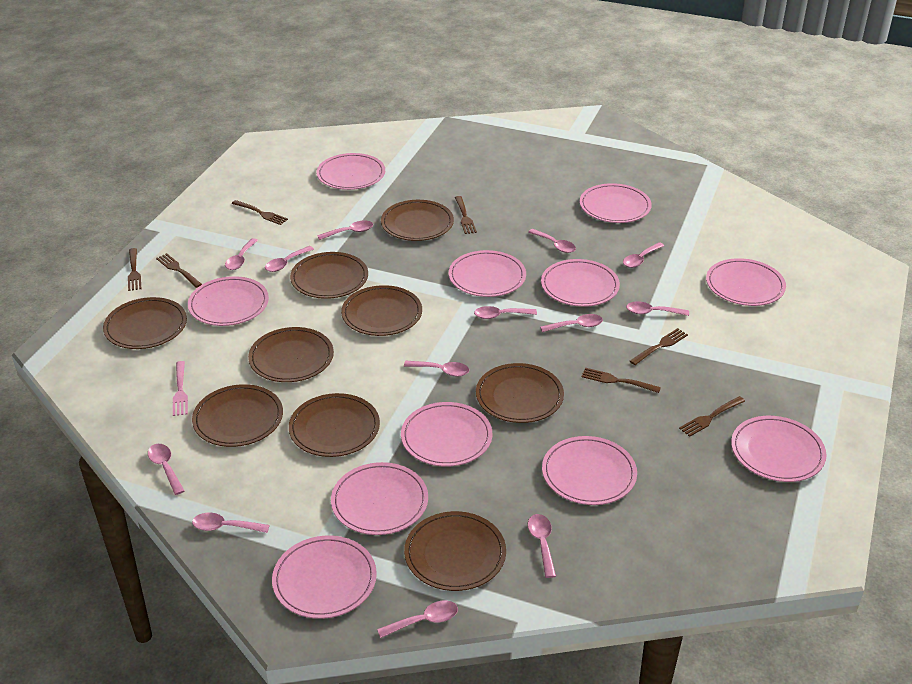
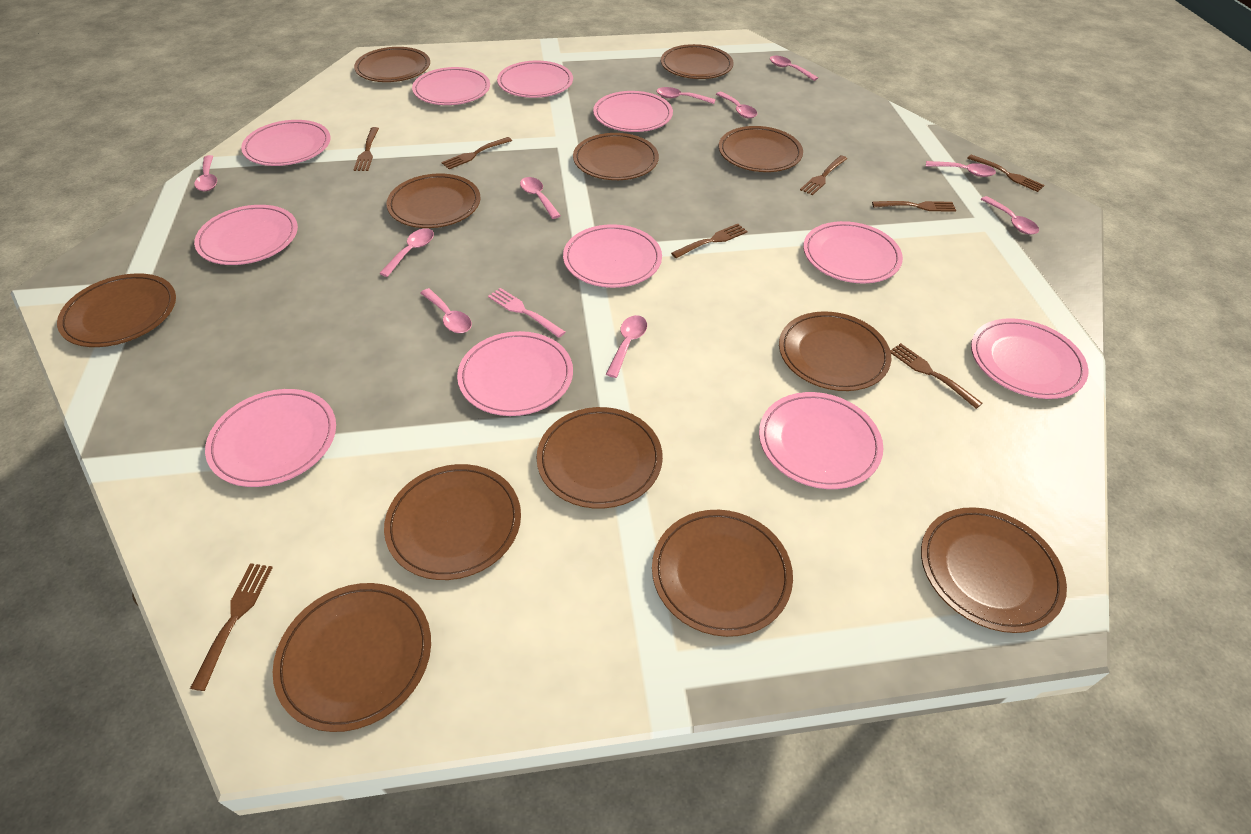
brown fork: [128,248,141,291] [156,253,202,288] [232,200,288,225] [455,196,477,234] [582,368,661,393] [630,328,688,365] [679,396,745,437] = 7 -> [190,563,273,691] [354,127,379,171] [441,137,512,169] [671,224,748,258] [800,155,847,195] [872,201,956,212] [890,343,983,409] [967,155,1045,192] = 8
brown plate: [103,297,187,349] [192,384,283,447] [248,327,334,382] [289,393,380,457] [290,252,368,299] [341,285,422,336] [381,200,454,241] [404,511,506,591] [476,363,564,423] = 9 -> [57,273,176,347] [273,583,431,732] [354,47,430,82] [384,464,521,580] [386,173,480,228] [537,407,663,509] [573,133,659,180] [652,510,793,637] [661,44,733,79] [719,126,803,172] [779,311,891,391] [921,507,1067,633] = 12
pink spoon: [148,444,184,495] [192,513,270,533] [225,238,258,270] [265,246,314,272] [317,221,373,240] [377,601,458,638] [404,361,469,376] [474,306,537,319] [528,229,576,253] [528,514,556,578] [540,314,603,332] [623,242,664,268] [626,302,689,316] = 13 -> [194,155,217,191] [379,228,434,277] [420,288,472,333] [520,177,561,219] [606,315,647,378] [656,87,716,104] [716,92,757,118] [770,56,818,81] [926,161,996,177] [981,196,1039,235] = 10

